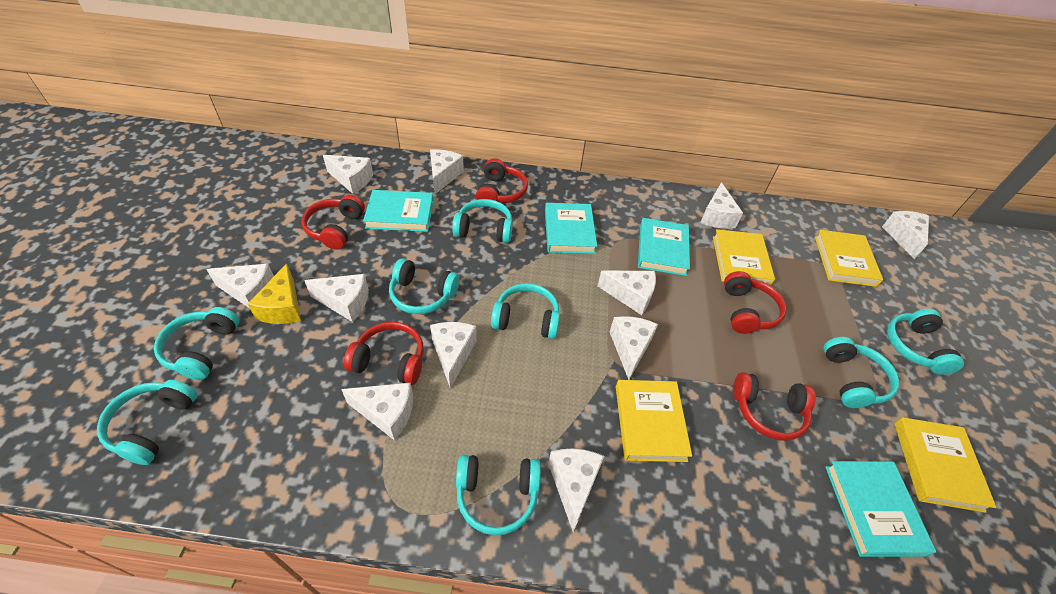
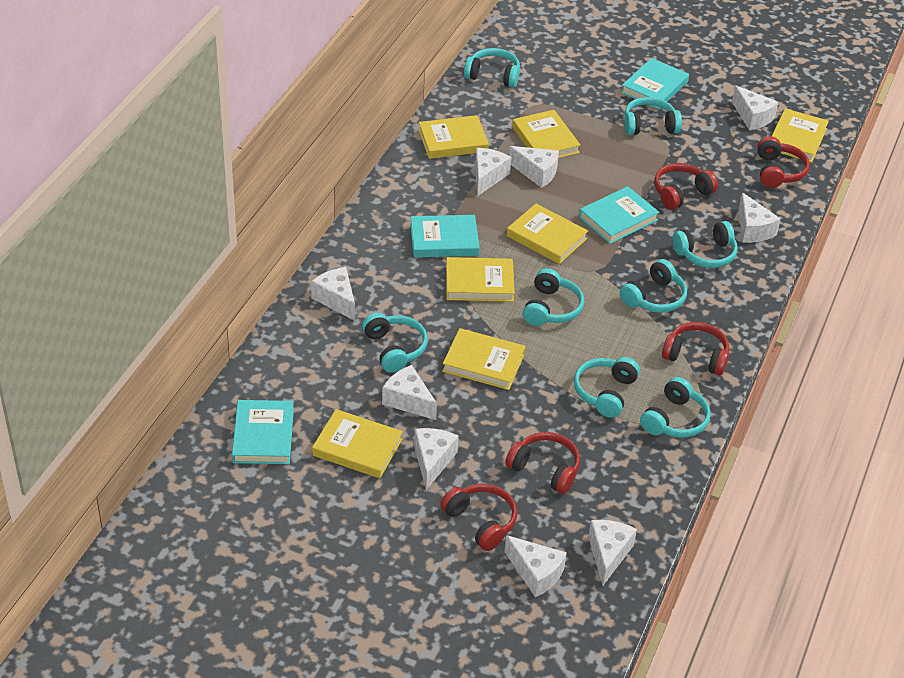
white cheese: [206,264,274,309] [304,274,369,322] [323,155,373,194] [341,383,413,440] [430,150,464,194] [430,322,477,389] [548,449,604,532] [597,271,656,315] [610,316,658,380] [700,182,743,229] [882,211,929,259] = 11 -> [311,267,355,321] [382,365,437,420] [414,428,459,490] [475,148,512,196] [504,535,567,598] [509,146,559,188] [588,520,637,586] [732,85,778,130] [739,193,781,243] = 9
yellow book: [616,380,692,462] [713,229,775,286] [815,230,883,287] [894,417,997,513] = 4 -> [312,409,403,478] [419,115,489,159] [442,328,526,390] [446,257,515,302] [507,204,588,264] [512,110,580,158] [772,108,829,162] = 7
yellow cheese: [248,264,301,324] = 1 -> none = 0

